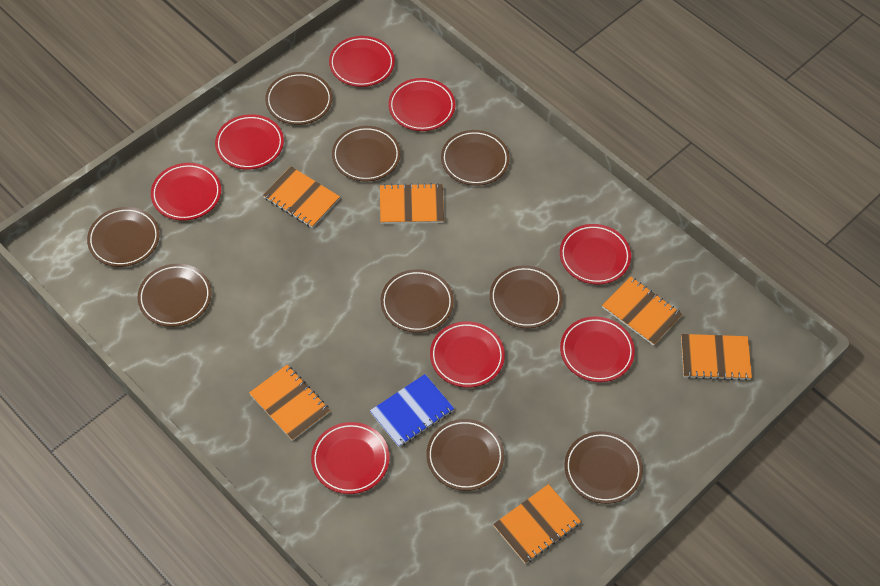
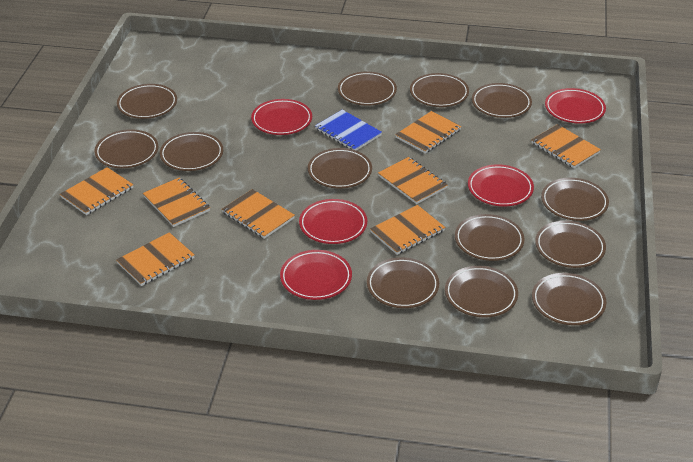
brown plate: [87,207,160,267] [138,264,211,327] [265,72,332,125] [332,126,401,181] [381,269,454,333] [426,419,504,491] [441,130,510,186] [490,265,563,328] [565,431,643,504] = 9 -> [94,129,159,168] [117,84,177,119] [160,132,223,171] [308,148,372,188] [338,72,397,106] [367,257,439,308] [410,73,469,107] [445,266,518,317] [455,214,525,261] [472,83,532,118] [532,273,606,325] [535,221,606,268] [541,178,609,221] = 13
orange notebook: [249,365,330,441] [263,166,340,228] [380,183,444,224] [493,484,581,564] [602,276,683,346] [681,334,752,381] = 6 -> [60,167,133,215] [116,232,195,286] [143,177,210,227] [222,189,295,239] [370,205,445,255] [378,157,448,204] [395,111,461,153] [531,124,601,168] = 8
red plate: [151,163,221,221] [215,114,284,170] [311,422,390,494] [329,36,395,87] [388,78,455,131] [430,321,505,388] [560,224,631,284] [560,316,635,382] = 8 -> [251,99,312,135] [280,250,352,300] [299,199,367,244] [468,164,534,206] [545,88,606,124] = 5

